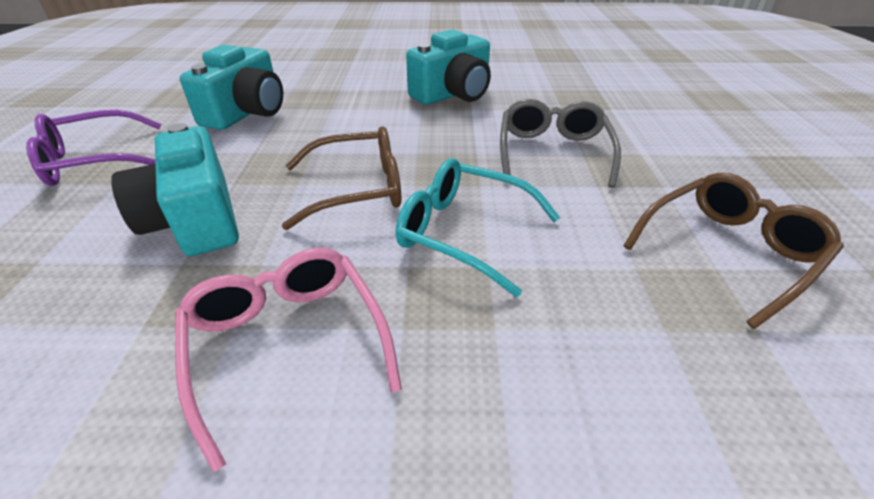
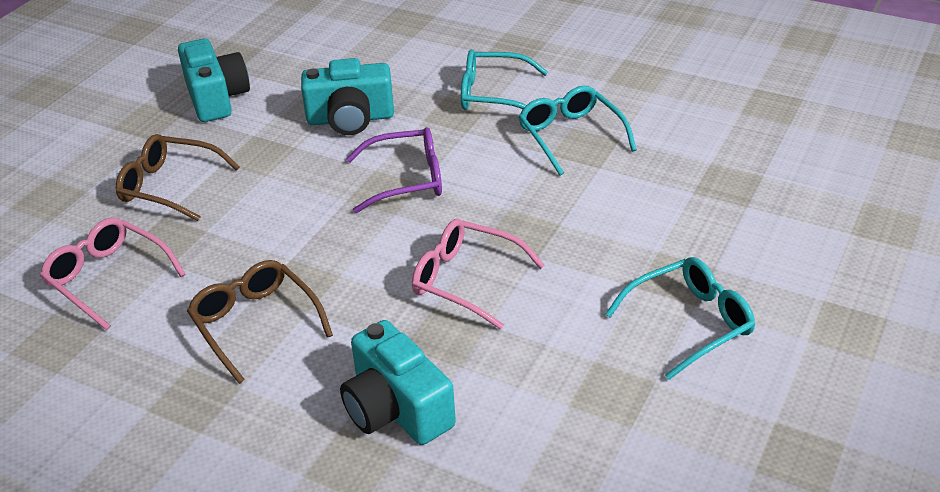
grey glasses: [500,99,621,188] = 1 -> none = 0
pink glasses: [175,248,402,472] = 1 -> [40,217,186,330] [412,219,545,329] = 2
turquoise glasses: [395,158,560,297] = 1 -> [461,49,548,110] [519,86,637,175] [605,257,755,380] = 3

